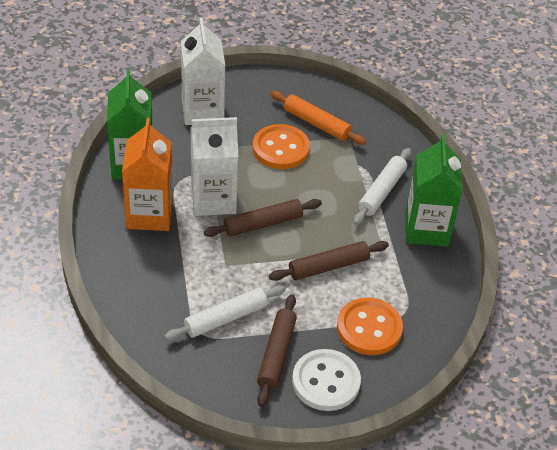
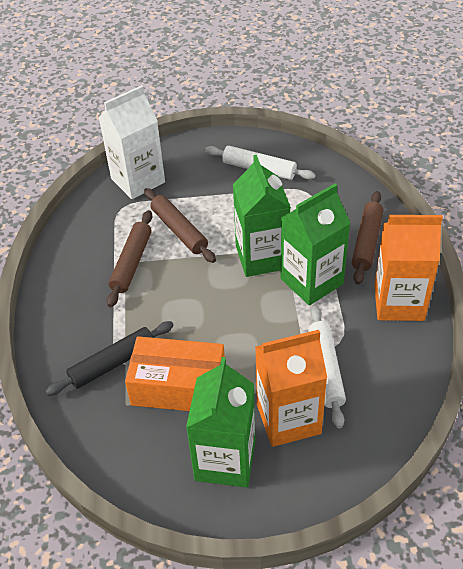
black rolling pin: none = 0 -> [46,321,174,396] = 1
green carton: [107,69,153,180] [405,134,463,247] = 2 -> [186,357,255,488] [233,155,291,277] [280,183,350,305] = 3
orange box: none = 0 -> [125,336,225,411] = 1
orange button: [253,124,310,169] [337,298,403,355] = 2 -> none = 0
orange carton: [122,118,173,231] = 1 -> [255,330,327,447] [374,215,443,321] = 2
orange rolling pin: [270,91,366,145] = 1 -> none = 0
white button: [292,349,361,411] = 1 -> none = 0
white carton: [181,17,225,125] [191,117,238,216] = 2 -> [98,85,165,199] = 1

